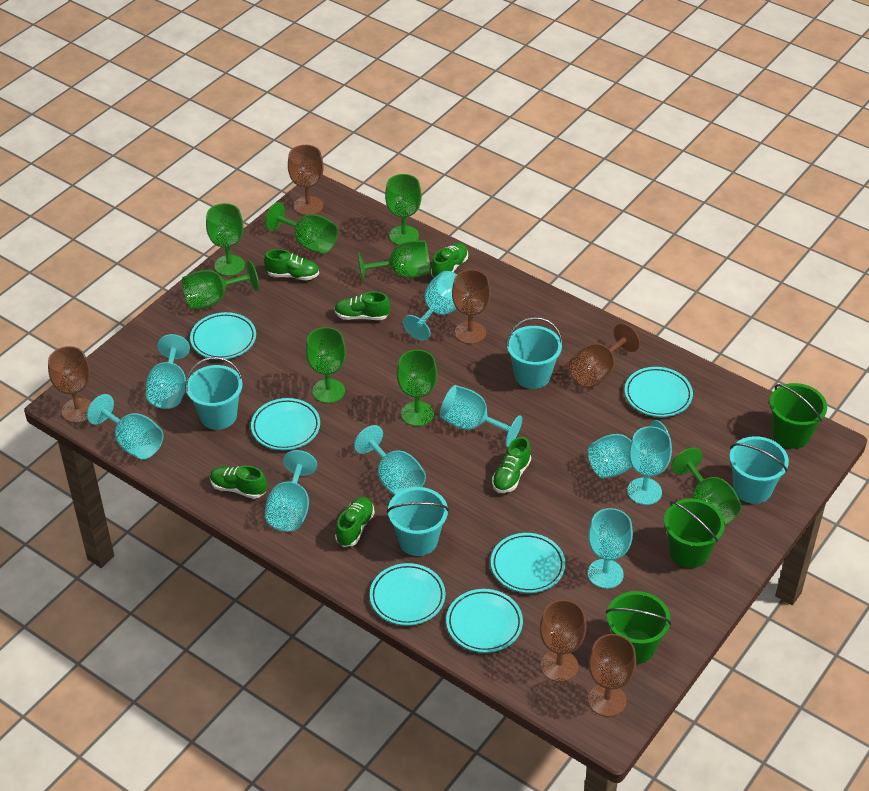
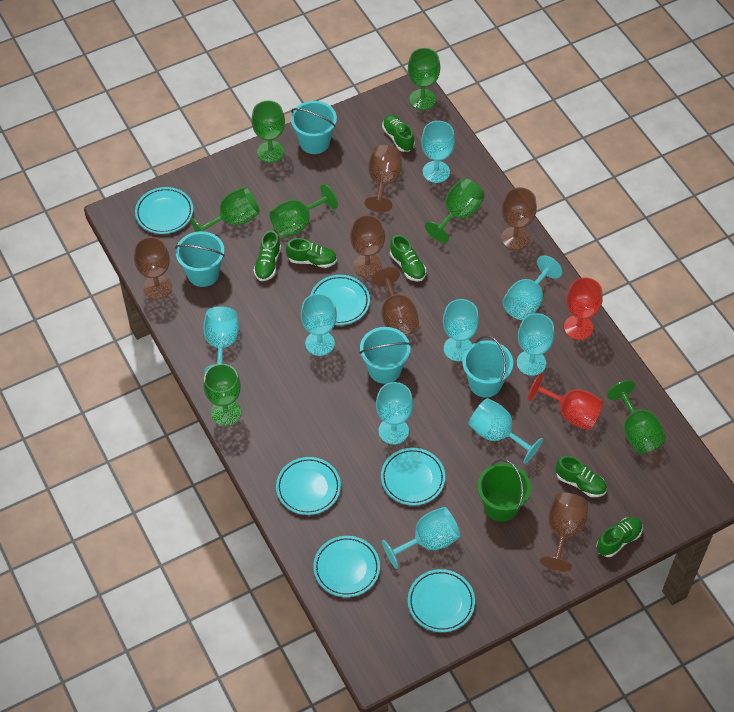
green bucket: [606,591,671,664] [664,499,725,568] [770,383,827,449] = 3 -> [478,459,531,522] = 1
green goblet: [182,261,259,310] [206,203,245,276] [265,202,338,254] [306,327,346,403] [357,240,431,283] [385,174,422,245] [397,350,437,426] [671,448,742,525] = 8 -> [190,187,260,232] [203,364,241,426] [252,101,285,163] [269,184,338,238] [408,48,440,110] [425,178,485,243] [607,380,666,453] = 7
red goblet: none = 0 -> [528,373,603,430] [564,277,603,340] = 2

